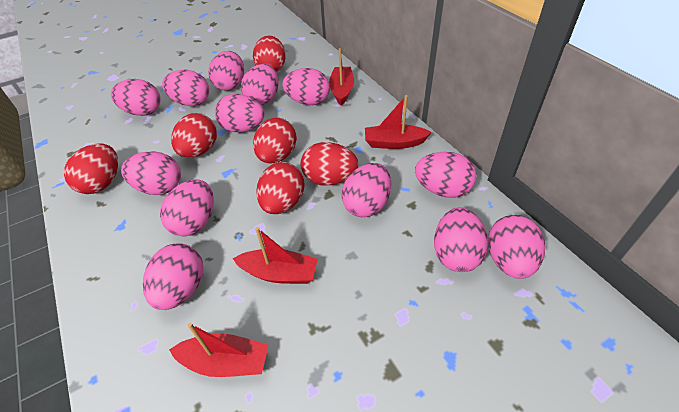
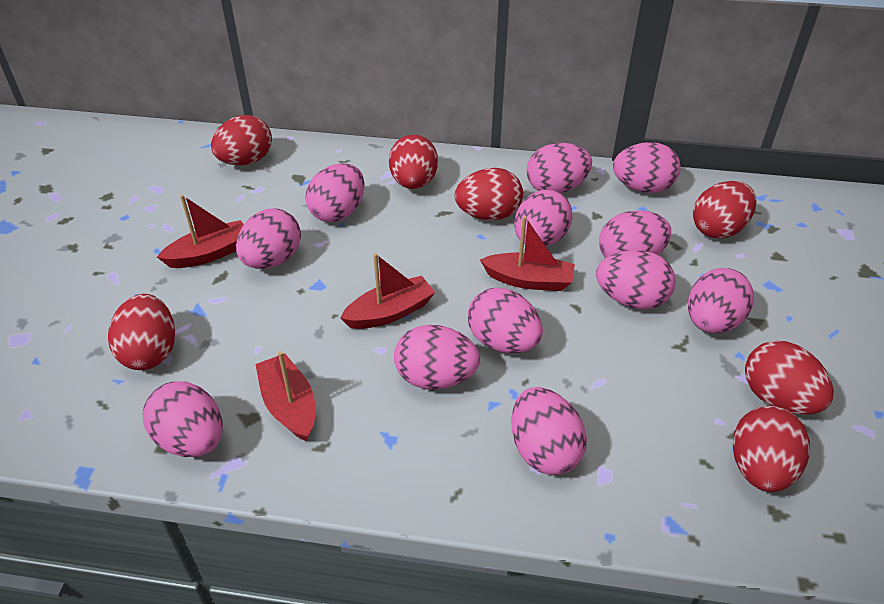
pink egg: [111,79,160,116] [121,151,181,195] [143,243,203,310] [160,179,214,237] [162,70,209,106] [208,51,244,91] [215,94,265,132] [241,64,279,105] [282,68,330,105] [342,163,391,217] [415,152,477,198] [434,207,488,272] [488,215,545,279] = 13 -> [143,381,223,457] [236,208,301,269] [305,163,364,222] [394,325,480,390] [468,287,543,353] [511,387,587,475] [514,190,573,246] [526,143,592,193] [596,250,676,309] [599,210,671,258] [613,142,681,193] [688,268,754,333] = 12
red egg: [64,144,118,194] [171,113,217,158] [253,35,286,72] [253,118,297,164] [256,162,305,214] [301,142,358,186] = 6 -> [108,294,175,370] [211,115,272,165] [389,135,438,189] [455,168,523,220] [693,181,756,239] [733,406,810,492] [745,341,834,415] = 7

